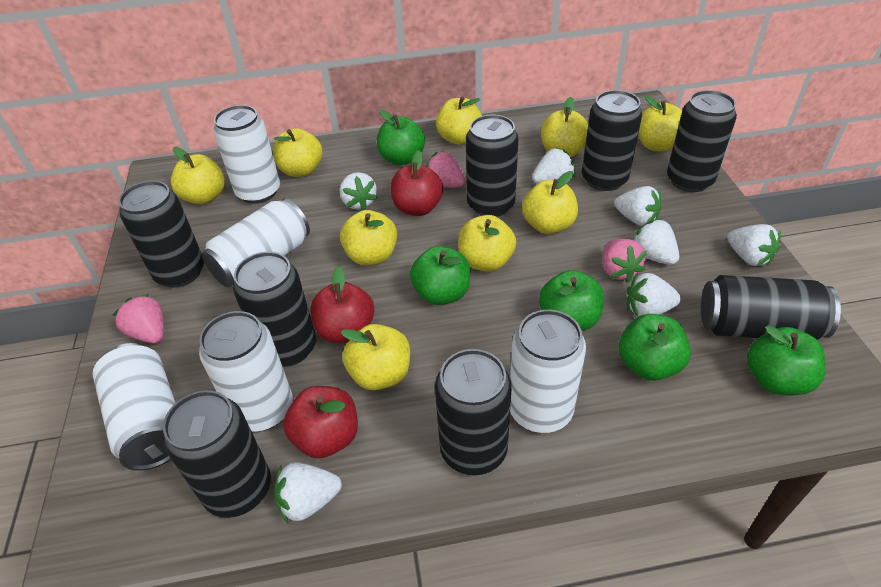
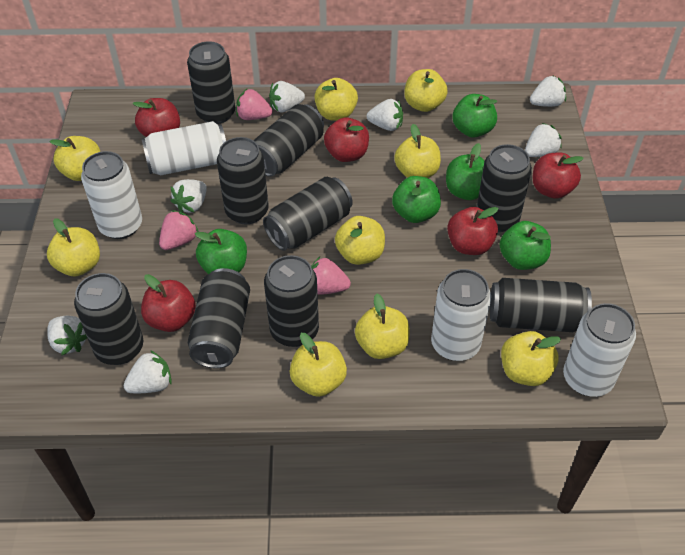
black can: [119,181,204,288] [163,390,271,518] [233,252,316,367] [435,349,512,475] [466,115,519,217] [582,90,642,191] [667,90,737,192] [701,275,841,340] = 8 -> [74,273,143,365] [187,41,235,124] [188,268,250,369] [217,137,269,224] [254,104,324,177] [263,177,353,251] [264,255,319,347] [477,144,532,232] [490,278,592,332] = 9
red apple: [283,386,358,459] [310,266,375,343] [390,150,443,216] = 3 -> [133,98,180,137] [141,274,196,332] [324,117,369,162] [447,207,499,255] [532,152,584,199] = 5
white can: [93,343,175,471] [199,311,293,431] [202,199,310,287] [213,105,280,204] [510,310,586,433] = 5 -> [81,151,142,239] [142,121,226,175] [431,269,491,361] [563,303,636,397] = 4

